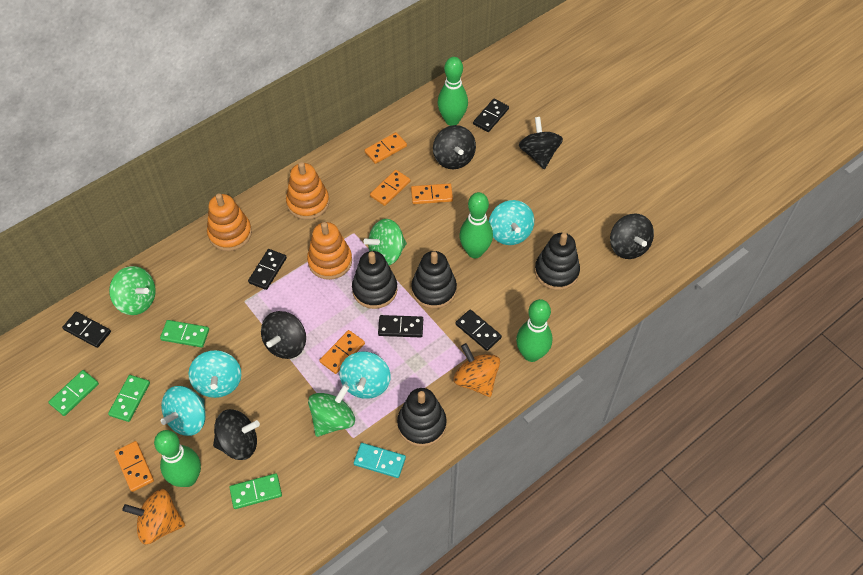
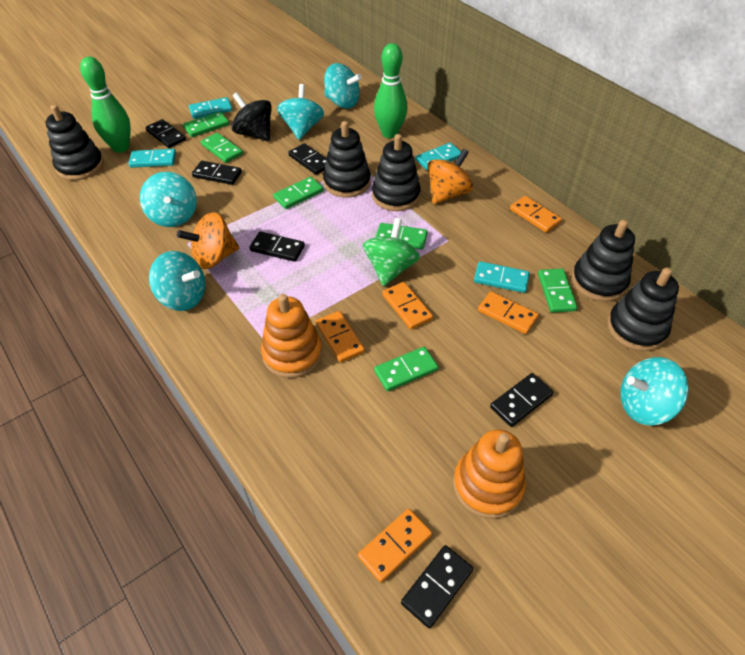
black domino: [62,312,111,348] [248,249,287,290] [378,315,423,338] [455,309,502,351] [473,99,509,132] = 5 -> [145,119,186,148] [192,161,242,185] [249,231,305,262] [288,143,327,175] [401,545,473,628] [490,373,554,427] = 6
black spinning top: [213,409,260,460] [261,311,306,359] [433,125,476,169] [519,117,563,169] [610,213,654,259] = 5 -> [232,92,272,142] = 1
black stacking toy: [352,251,397,309] [397,388,447,447] [411,251,457,309] [535,233,580,290] = 4 -> [46,105,104,180] [323,121,371,198] [372,134,421,211] [572,220,635,301] [607,268,679,351] = 5
green bowling pin: [154,430,201,487] [437,57,468,126] [459,192,493,258] [516,299,552,362] = 4 -> [80,57,131,153] [374,43,408,138] = 2
green domino: [48,370,99,416] [108,375,150,422] [160,320,209,348] [229,473,282,509] = 4 -> [183,112,229,137] [201,133,243,163] [273,177,324,209] [374,347,438,391] [375,223,428,250] [538,269,578,312] = 6
green spinning top: [109,266,156,315] [308,384,355,437] [364,219,407,265] = 3 -> [363,218,420,287] = 1
orange stacking toy: [207,193,252,251] [286,162,329,220] [307,222,352,280] = 3 -> [261,294,322,378] [453,430,526,519] = 2
turquoise domino: [354,443,406,478] = 1 -> [128,149,176,168] [189,97,233,119] [416,143,461,171] [474,261,530,293] = 4
turquoise spinning top: [161,386,206,436] [188,350,241,398] [339,352,391,399] [489,200,534,245] = 4 -> [140,172,197,227] [149,251,205,311] [277,84,324,140] [324,63,362,109] [620,357,689,425] = 5

